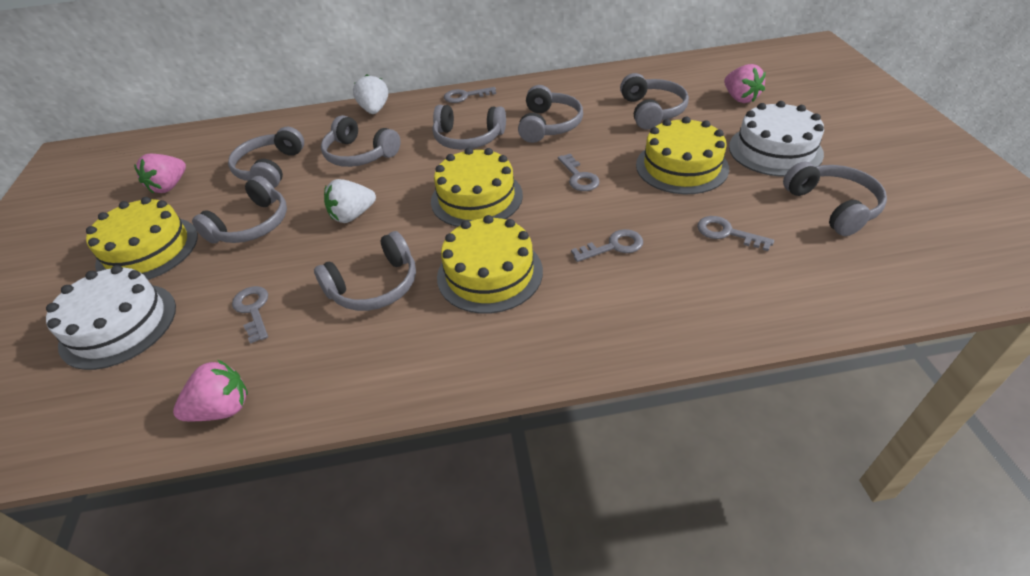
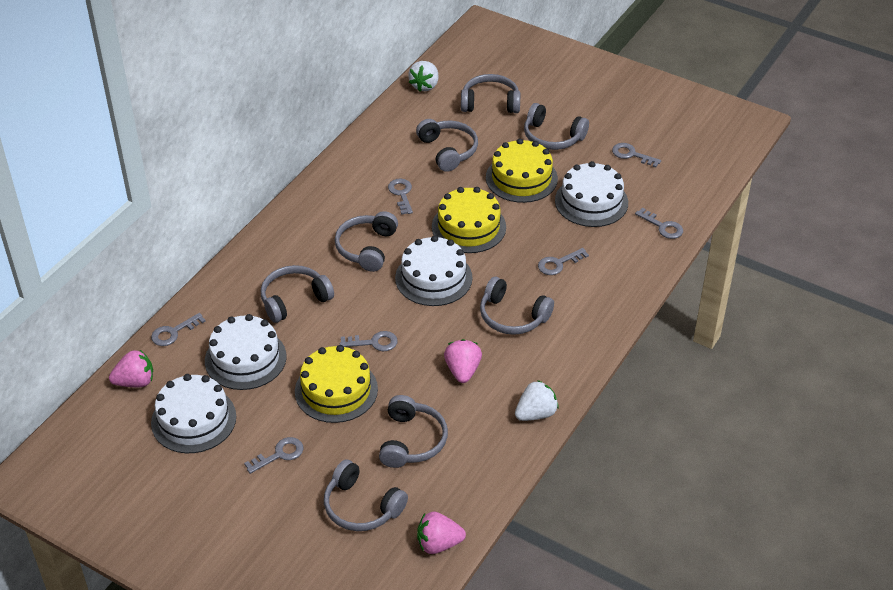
grey key: [232,286,268,344] [444,87,496,103] [558,154,600,191] [571,229,643,262] [697,216,774,251] = 5 -> [151,313,206,346] [244,437,304,474] [340,331,398,351] [388,179,413,215] [538,248,589,275] [612,143,661,167] [635,207,683,239] = 7
white cake: [46,265,176,370] [729,101,824,177] = 2 -> [151,374,236,453] [205,314,286,390] [395,236,473,306] [555,161,628,227] = 4
yellow cake: [86,197,198,280] [431,148,523,227] [437,215,543,314] [636,116,729,194] = 4 -> [295,345,378,423] [432,187,506,253] [486,139,558,203] = 3

